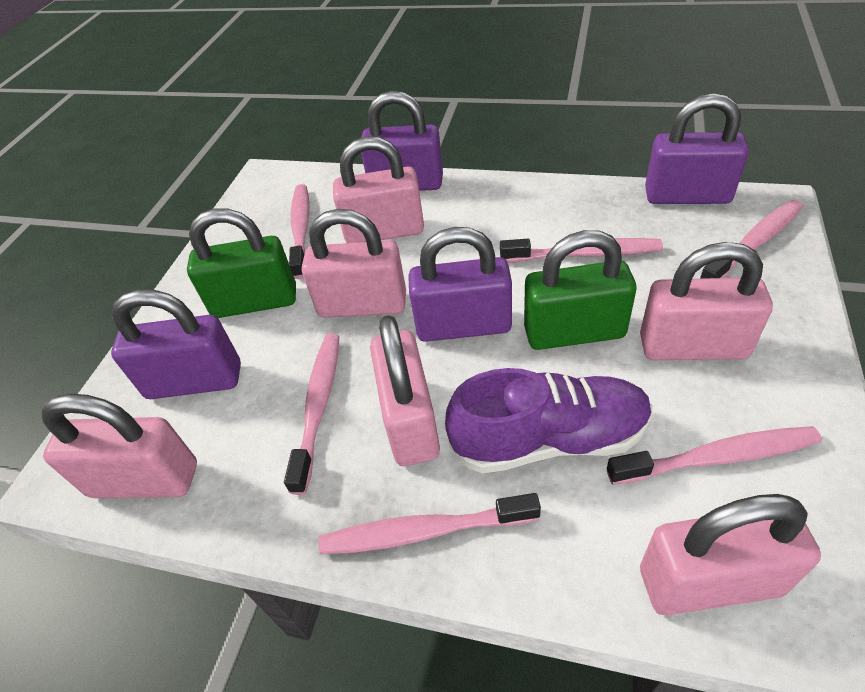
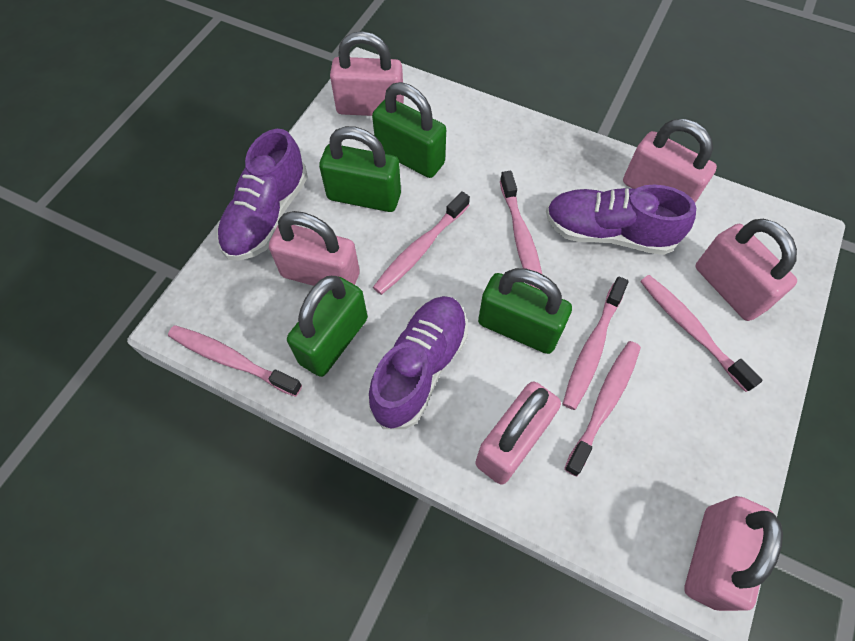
green padlock: [187,208,296,318] [524,230,637,350] = 2 -> [287,276,368,377] [319,126,401,212] [372,82,446,178] [478,268,572,354] = 4
purple padlock: [111,289,241,399] [361,91,443,191] [408,227,512,342] [645,93,749,204] = 4 -> none = 0
purple shoe: [445,368,653,473] = 1 -> [217,129,308,261] [368,296,468,429] [546,185,696,255] = 3

